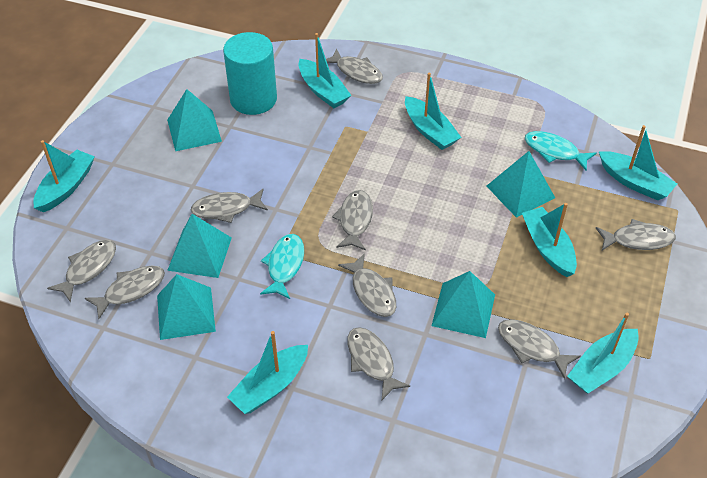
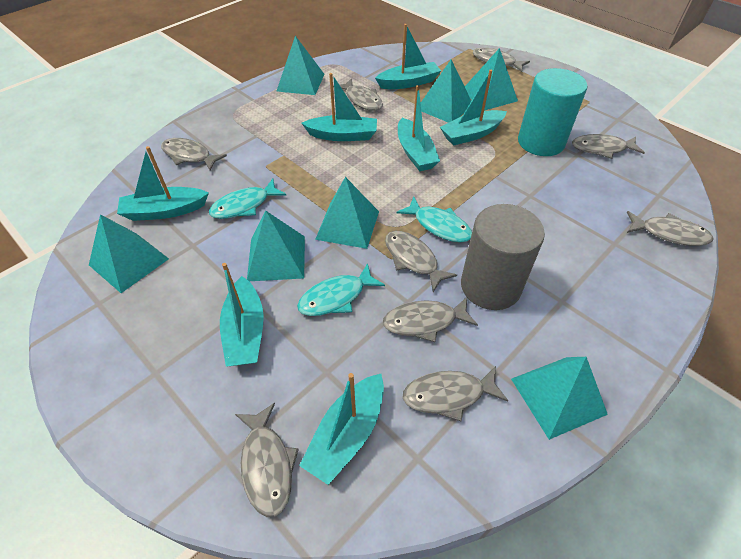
grey cylinder: none = 0 -> [461,204,545,310] = 1
turquoise fish: [260,234,304,299] [525,131,597,171] = 2 -> [209,179,286,219] [297,263,385,316] [396,197,472,242] = 3
turquoise pyramid: [157,274,216,340] [167,89,222,151] [167,214,232,278] [431,271,495,338] [487,151,555,218] = 5 -> [89,214,169,293] [247,211,305,281] [277,36,324,95] [315,177,379,249] [421,59,471,123] [465,48,518,111] [511,357,608,440] = 7

